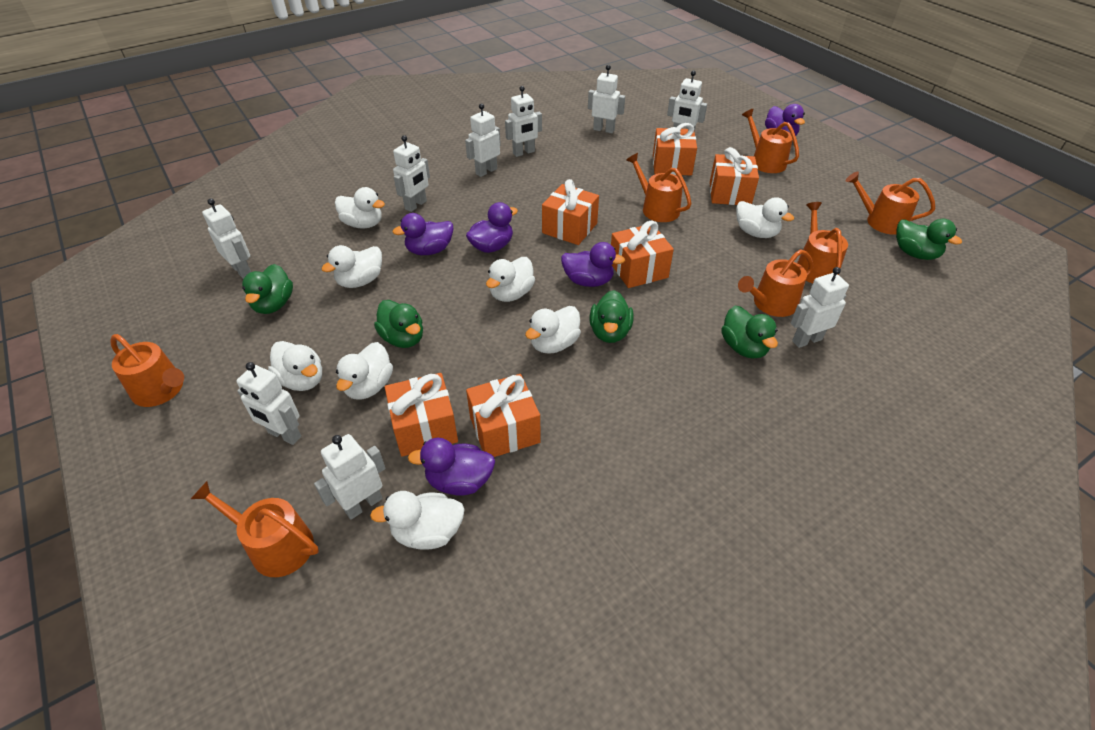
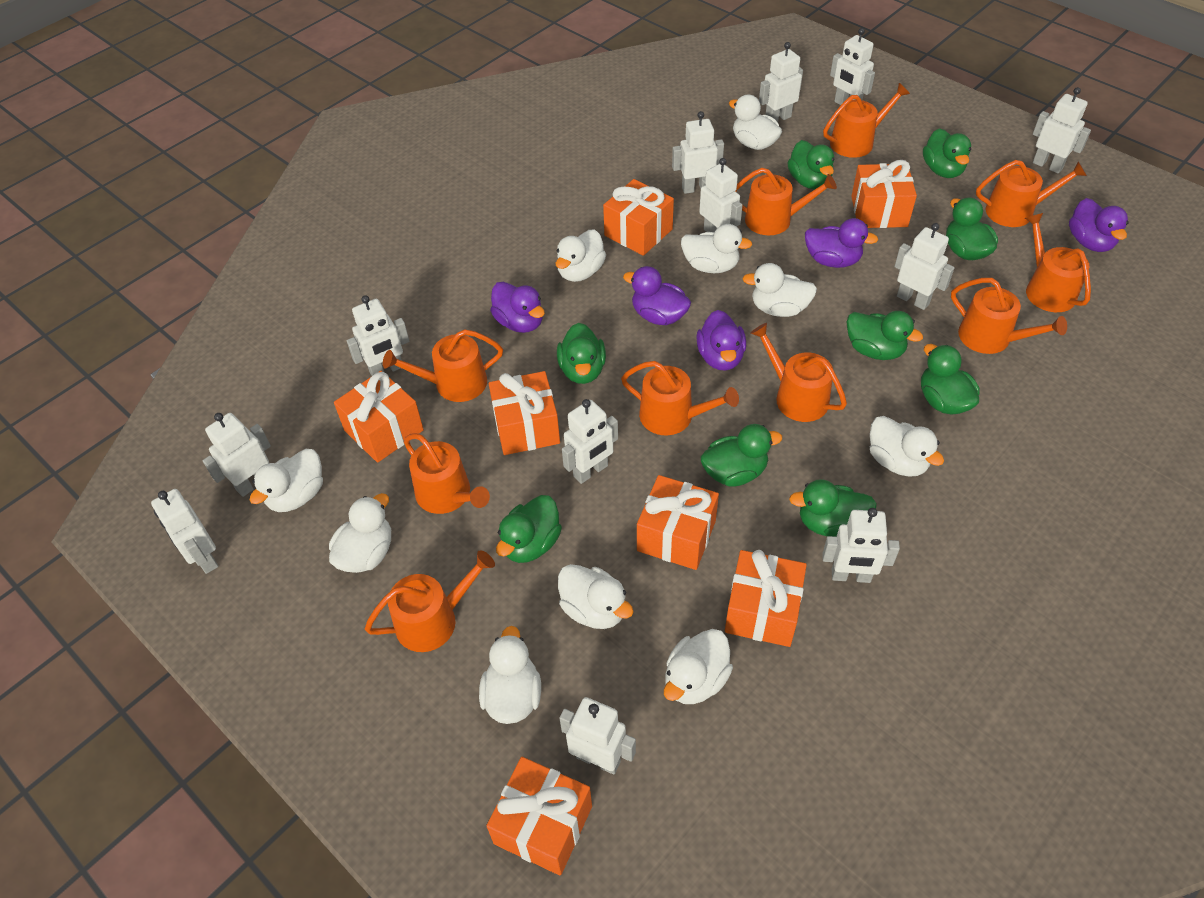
green duck: [242,264,293,314] [374,300,423,348] [590,290,634,343] [721,306,778,359] [896,219,962,260] = 5 -> [496,495,562,563] [557,323,606,384] [700,424,782,486] [787,140,834,189] [789,479,877,537] [847,311,923,360] [921,344,980,414] [923,128,971,178] [946,197,998,260] = 9
orange gift: [385,373,458,457] [466,374,541,457] [542,179,599,245] [611,221,674,288] [653,123,697,175] [710,147,759,205] = 6 -> [334,371,424,463] [486,757,592,876] [489,371,560,455] [603,179,674,256] [637,475,719,570] [725,550,807,647] [851,160,917,228] = 7
orange watering can: [110,334,184,407] [191,481,319,577] [627,153,692,222] [738,250,813,317] [742,109,799,173] [797,202,848,283] [846,172,935,235] = 7 -> [365,550,495,652] [383,329,503,402] [404,433,490,514] [621,361,739,435] [736,168,837,235] [751,323,847,422] [823,83,910,158] [951,278,1067,354] [976,160,1087,227] [1025,213,1091,312] = 10
white duck: [268,341,322,391] [321,245,382,288] [335,187,385,228] [336,342,393,400] [370,491,465,550] [486,257,535,302] [525,306,581,354] [736,197,794,238] = 8 -> [250,449,323,512] [329,493,391,573] [479,626,541,724] [556,229,606,282] [558,564,634,629] [664,629,733,704] [681,224,752,273] [729,94,782,150] [742,263,817,317] [870,416,944,477] = 10
white robot: [202,198,251,279] [237,362,301,445] [314,434,385,520] [393,135,430,212] [465,104,501,177] [505,86,542,157] [588,65,625,133] [667,70,707,132] [791,267,849,348] = 9 -> [151,489,218,574] [203,413,271,497] [347,295,410,376] [560,697,636,775] [562,399,618,484] [672,111,724,194] [699,158,743,232] [759,42,803,122] [822,508,900,583] [830,28,875,105] [894,223,955,310] [1033,87,1091,173] = 12

